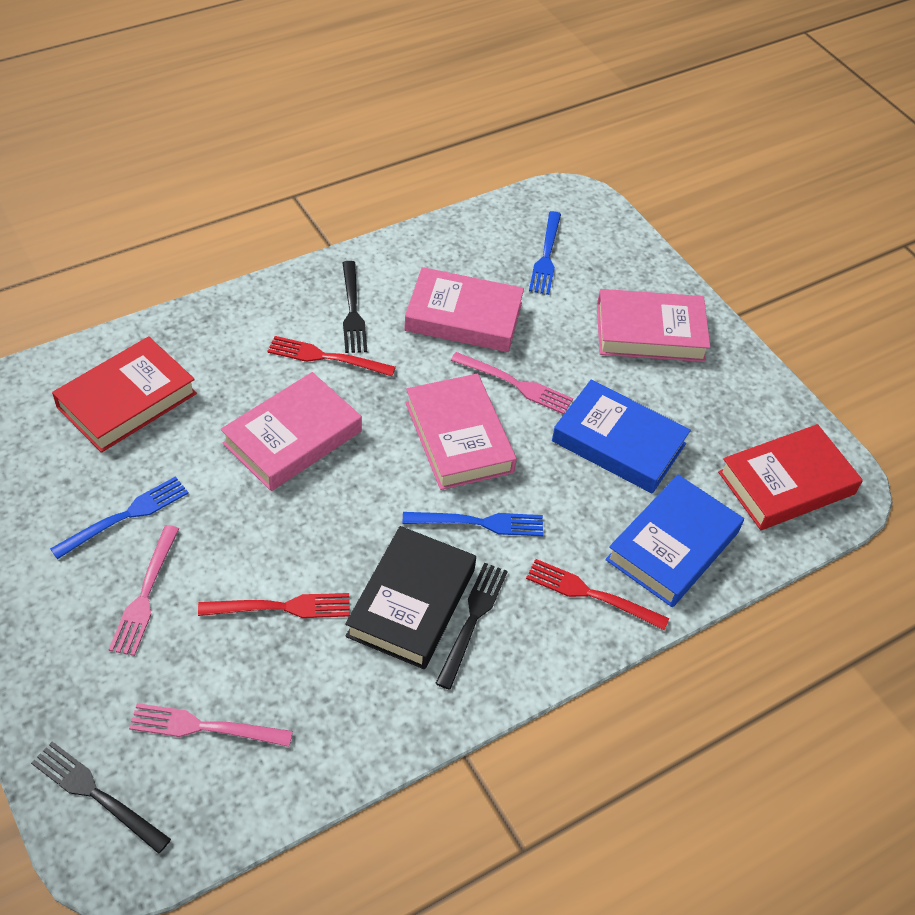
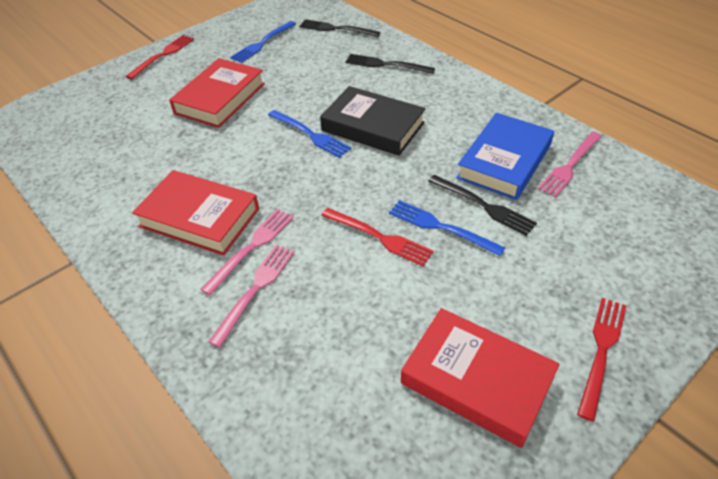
blue book: [552,380,691,494] [605,475,744,607] = 2 -> [456,113,554,200] = 1
pink book: [221,372,362,491] [404,267,524,352] [406,374,517,490] [597,289,710,362] = 4 -> none = 0
red book: [52,336,197,453] [718,424,863,530] = 2 -> [132,170,259,256] [169,58,265,128] [401,308,560,448] = 3

